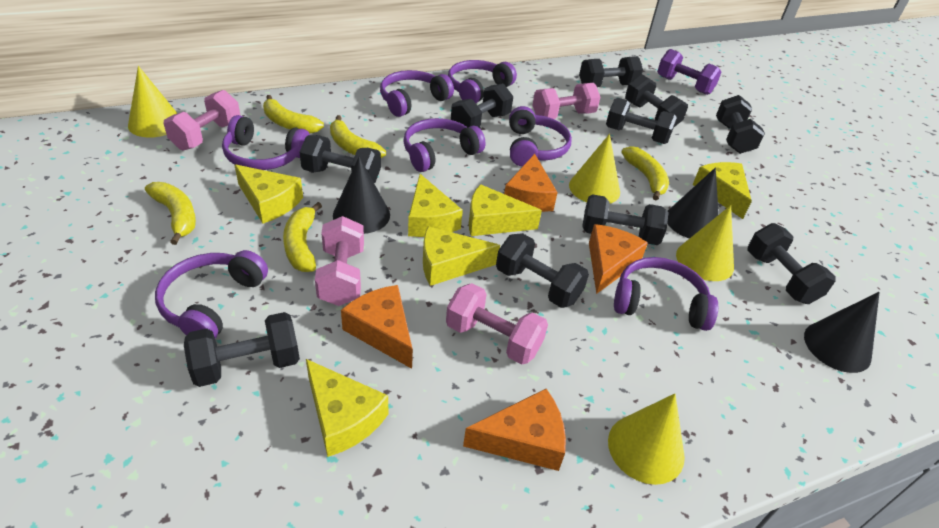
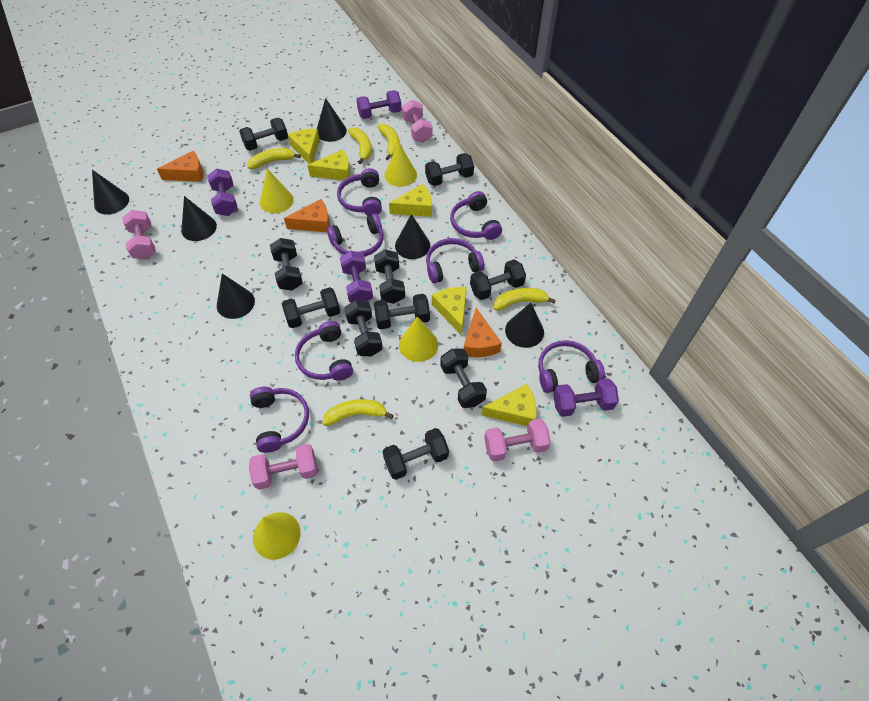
black cone: [333,157,390,234] [667,168,719,238] [804,292,880,373] = 3 -> [92,170,129,215] [181,196,217,241] [217,274,255,319] [317,98,347,142] [395,214,430,259] [505,303,544,348] = 6
orange cheese: [341,285,413,369] [463,389,566,471] [504,154,558,212] [589,224,648,294] = 4 -> [157,151,203,182] [284,199,330,232] [463,308,502,357] = 3
purple dumbbell: [657,49,722,95] = 1 -> [207,168,238,216] [340,251,373,303] [356,90,401,119] [553,378,619,417] = 4
yellow cheese: [234,164,303,224] [306,359,388,457] [408,174,463,237] [423,226,500,286] [469,184,542,236] [693,162,752,219] = 6 -> [288,129,320,164] [307,150,350,180] [389,184,432,217] [432,287,467,335] [482,384,537,426] = 5

